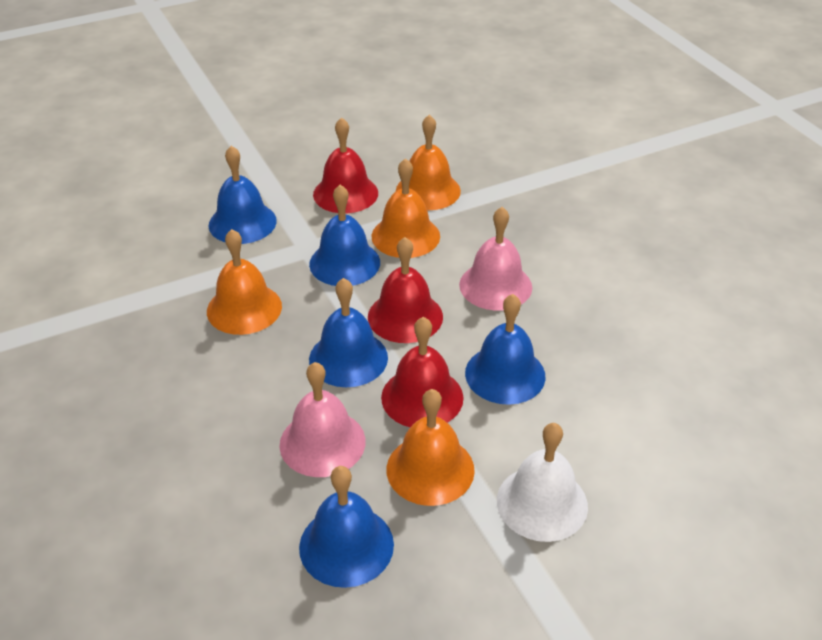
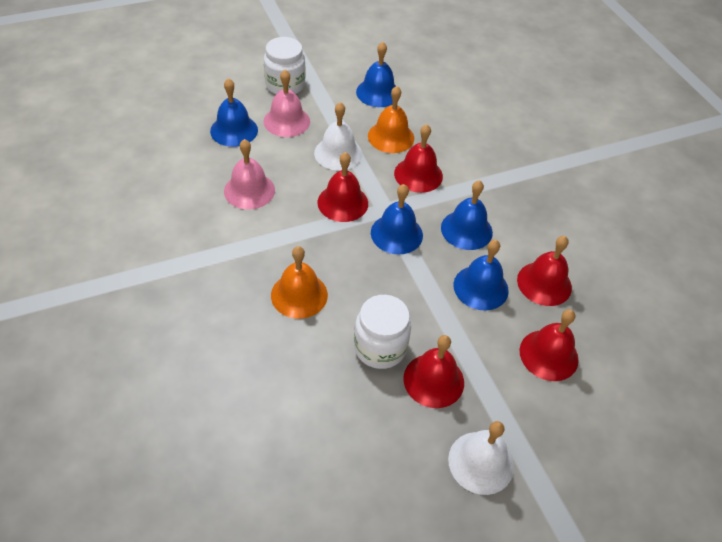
orange bell: [207,229,282,335] [372,158,440,258] [387,389,475,506] [396,115,461,210] = 4 -> [271,246,328,319] [368,86,414,153] = 2
red bell: [313,117,378,213] [368,237,443,343] [381,317,464,427] = 3 -> [318,152,368,222] [394,124,443,193] [404,335,464,408] [517,236,572,306] [519,309,579,381] = 5
white bell: [497,423,588,542] = 1 -> [314,102,362,171] [448,421,514,495] = 2
white jar: none = 0 -> [264,37,306,94] [354,295,411,369] = 2

